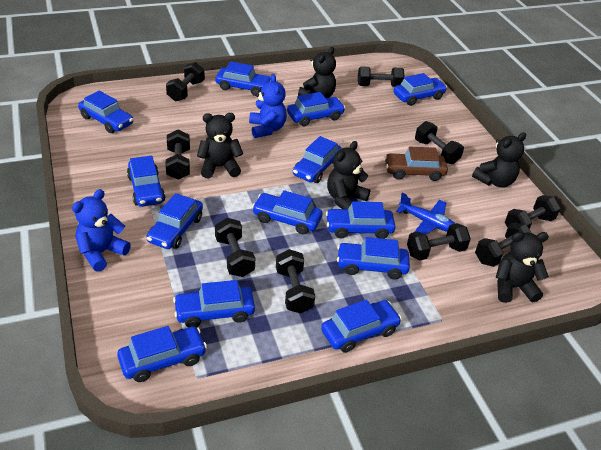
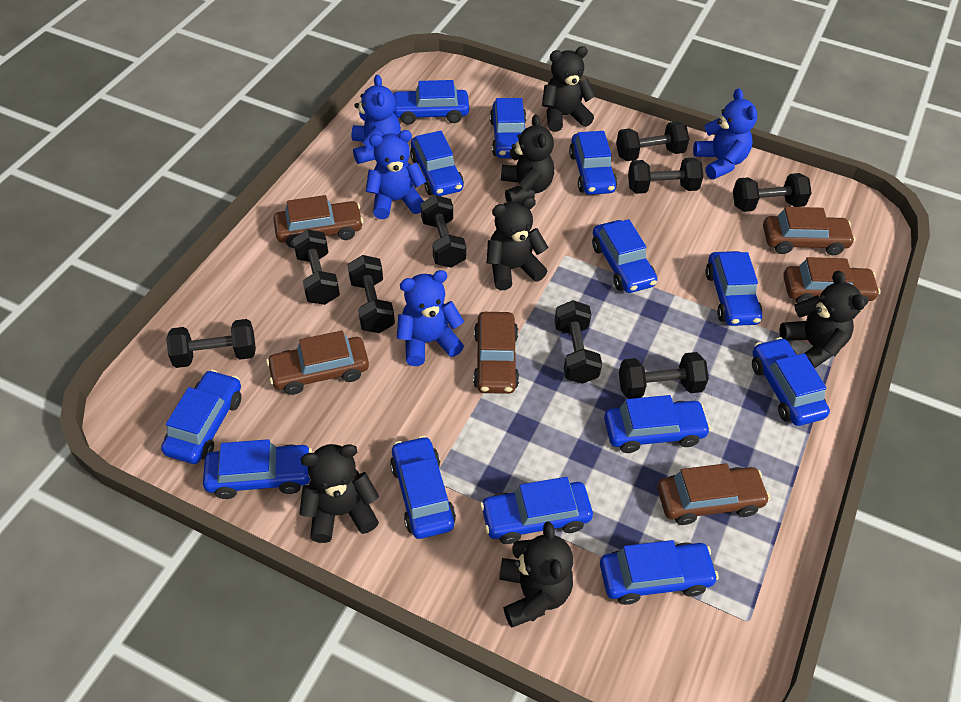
black teddy bear: [197,113,243,179] [298,47,336,98] [327,141,370,209] [472,132,526,188] [496,232,549,303] = 5 -> [299,444,379,543] [487,197,549,290] [499,521,573,628] [501,114,554,203] [542,46,596,132] [779,270,865,368] = 6
blue plane: [396,193,456,235] = 1 -> none = 0
blue teddy bear: [72,189,131,272] [249,74,287,138] = 2 -> [352,75,401,164] [366,130,427,219] [397,270,464,366] [693,88,757,179] = 4
brown car: [384,146,448,181] = 1 -> [266,331,369,395] [273,195,363,248] [473,312,519,394] [657,463,770,525] [763,207,855,255] [783,257,881,305] = 6

